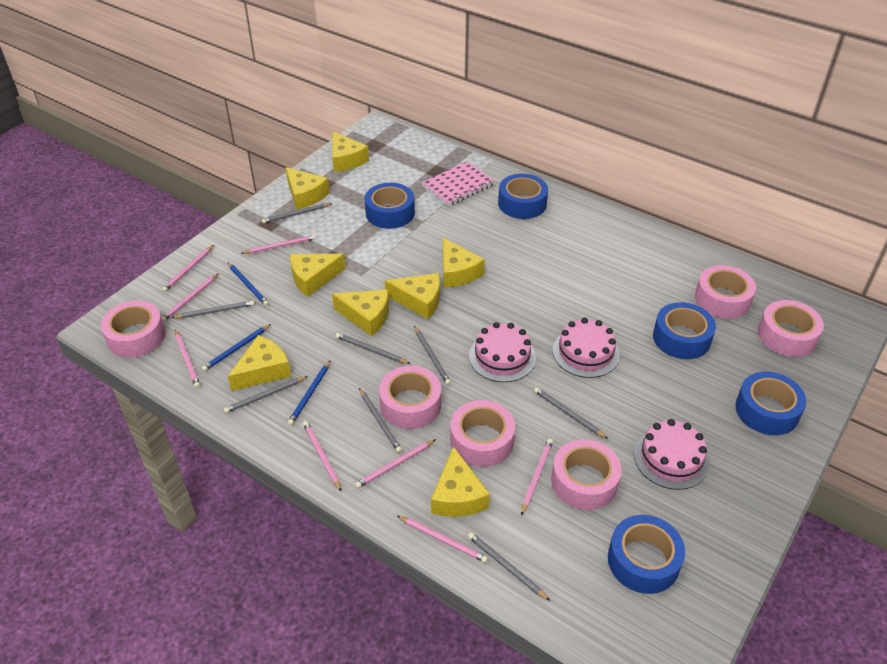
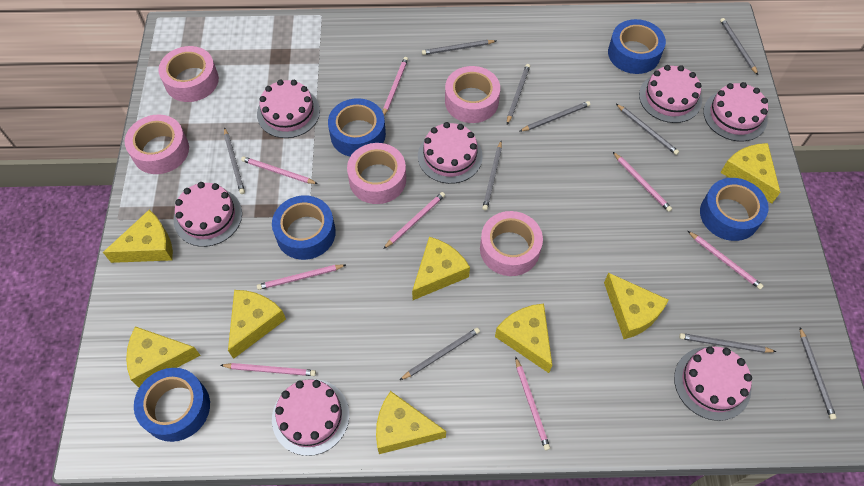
blue pencil: [202,324,271,371] [228,263,269,306] [288,361,330,425] = 3 -> none = 0
grey pencil: [171,300,254,318] [224,376,308,413] [262,203,332,224] [336,333,410,364] [359,388,402,453] [414,326,451,385] [468,532,550,601] [534,387,608,439] = 8 -> [224,127,245,194] [400,328,480,380] [422,40,496,55] [482,141,502,211] [507,64,530,124] [519,101,590,132] [616,104,679,155] [679,333,776,353] [720,18,758,75] [800,327,837,420] = 10
pink cake: [469,322,536,382] [552,318,620,378] [634,419,710,490] = 3 -> [174,182,242,247] [257,80,320,138] [272,379,349,456] [418,122,483,184] [639,65,702,123] [674,346,752,421] [703,82,768,141] = 7
pink notebook: [422,161,495,206] = 1 -> none = 0
pink tape: [101,301,166,358] [379,366,441,429] [450,400,515,467] [551,439,622,510] [695,265,756,319] [758,300,824,357] = 6 -> [125,114,189,174] [158,46,219,102] [347,143,406,204] [445,66,500,123] [480,211,543,276] = 5

